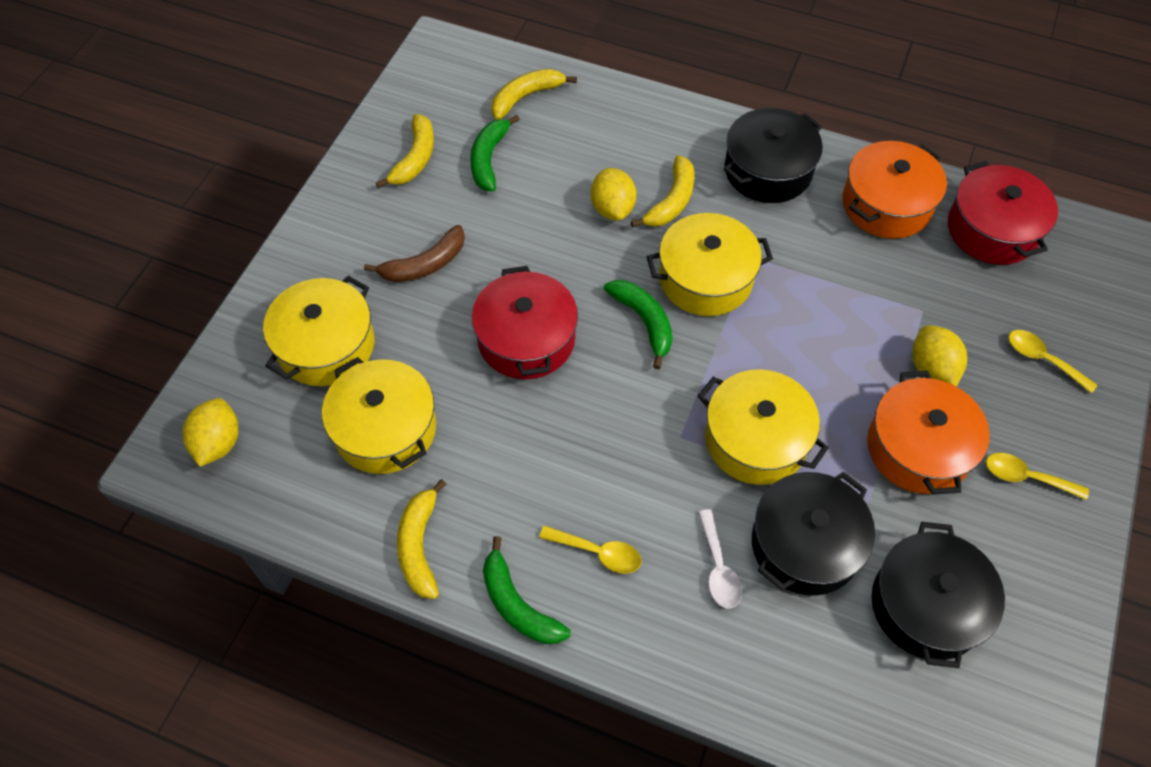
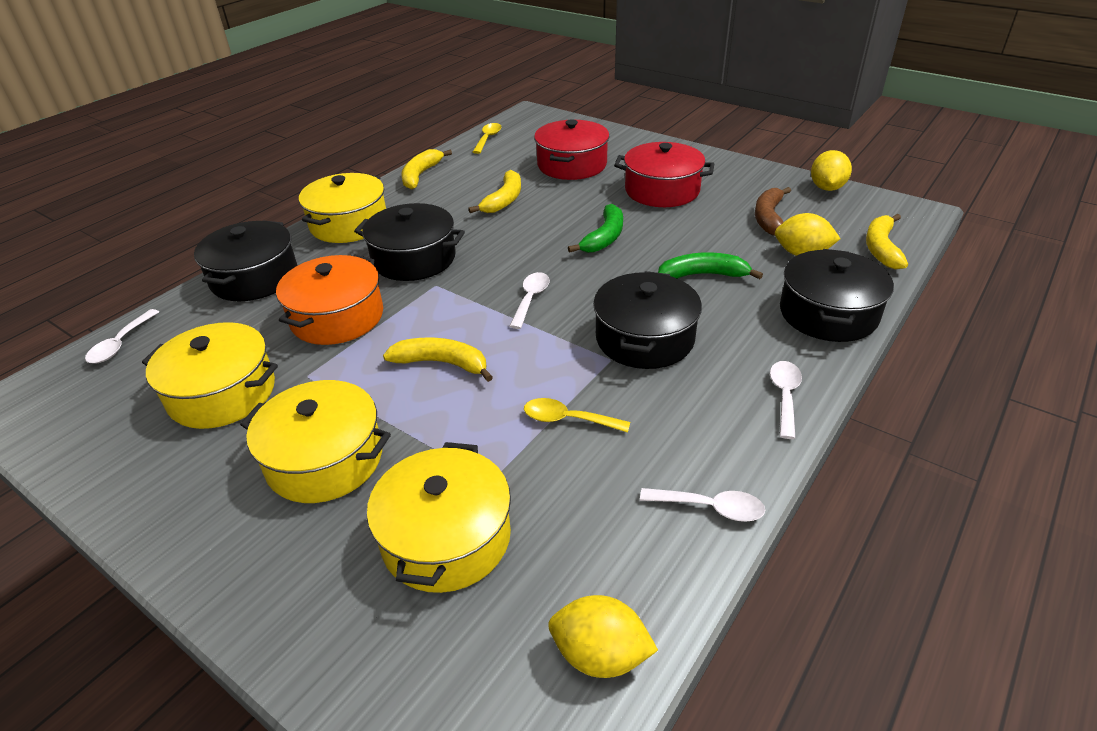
black pot: [724,108,823,203] [752,472,875,596] [872,522,1005,668] = 3 -> [194,220,297,301] [354,203,465,281] [593,271,702,369] [780,249,894,342] = 4
green banana: [470,115,520,192] [483,536,571,644] [604,280,673,369] = 3 -> [568,204,623,253] [658,252,763,279] = 2
orange pot: [843,141,947,239] [867,371,990,495] = 2 -> [276,255,383,345] = 1
white spoon: [698,509,742,609] = 1 -> [85,309,159,363] [509,272,550,329] [640,488,765,522] [770,361,802,439] = 4
yellow spoon: [539,525,642,573] [986,453,1089,500] [1008,330,1098,394] = 3 -> [473,123,501,154] [524,398,630,433] = 2

